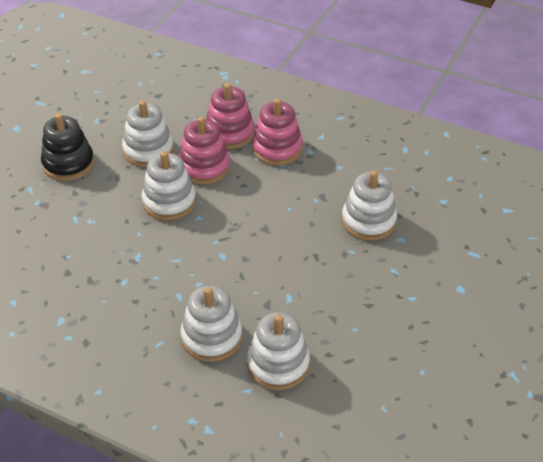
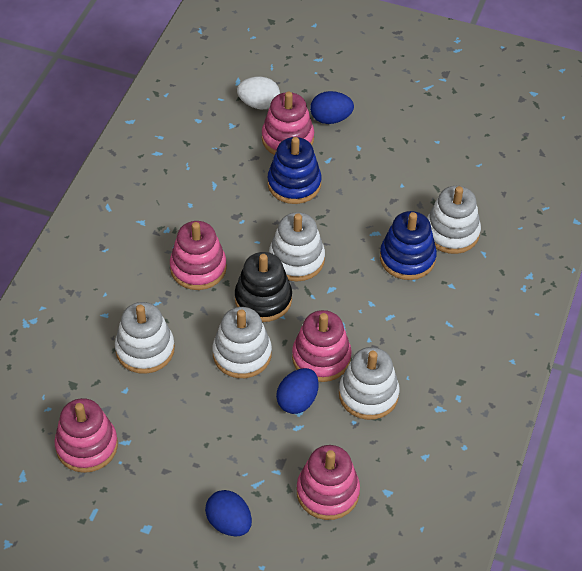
blue egg: none = 0 -> [205,490,252,537] [276,368,319,414] [310,91,354,124] = 3
blue stacking toy: none = 0 -> [268,137,322,204] [380,211,437,280] = 2
pink stacking toy: [179,117,230,184] [206,83,254,149] [252,98,303,165] = 3 -> [54,398,118,473] [170,221,227,290] [262,92,314,155] [292,310,352,382] [297,445,360,520] = 5
white egg: none = 0 -> [237,77,280,109] = 1

